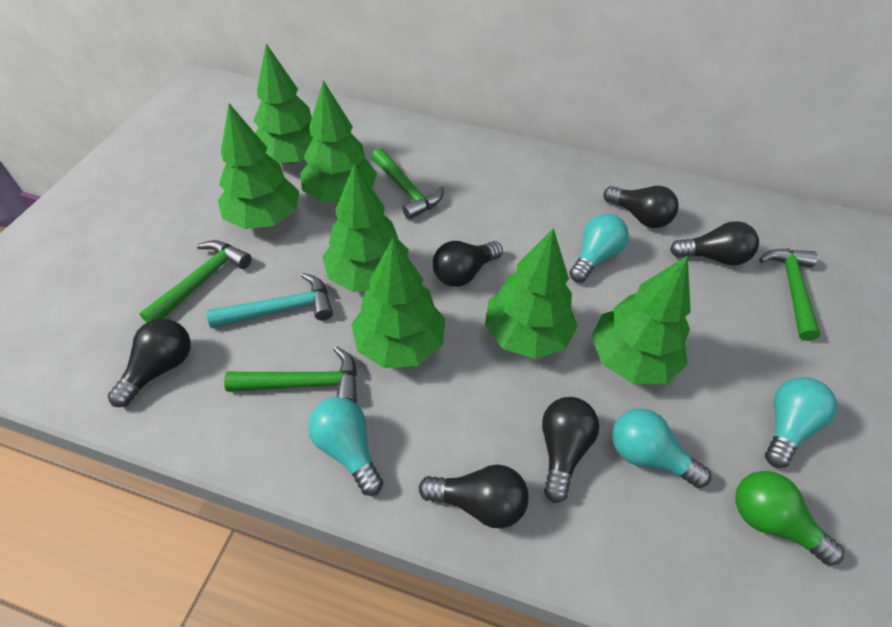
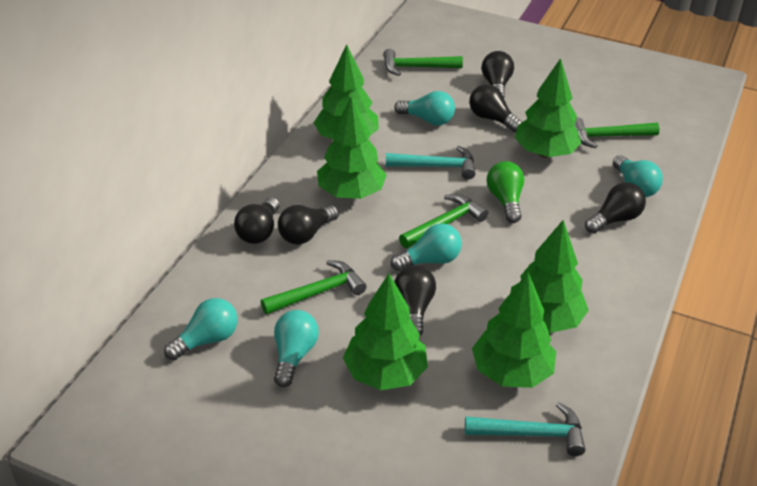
green tree: [218,104,299,229] [253,44,313,163] [300,80,377,202] [322,163,408,292] [351,238,445,368] [485,228,578,359] [591,256,691,384] = 7 -> [314,44,379,140] [317,96,387,199] [343,274,428,390] [472,272,556,388] [510,220,589,333] [515,58,582,158] = 6
turquoise hammer: [206,273,333,328] = 1 -> [386,146,475,179] [465,402,586,456] = 2
turquoise light bulb: [308,397,383,496] [569,214,629,282] [612,409,711,488] [765,377,837,468] = 4 -> [164,298,238,360] [274,310,319,387] [391,223,462,271] [394,91,455,125] [613,155,663,197] = 5

